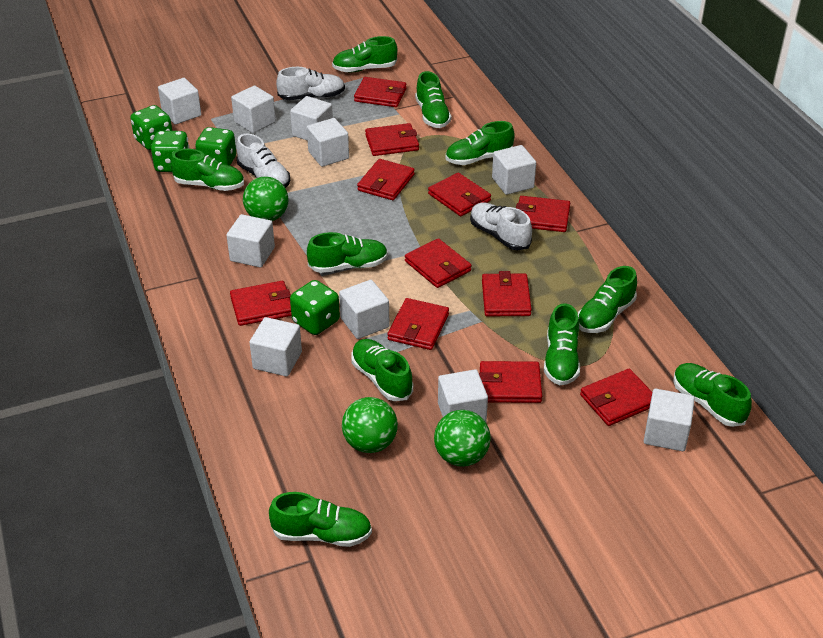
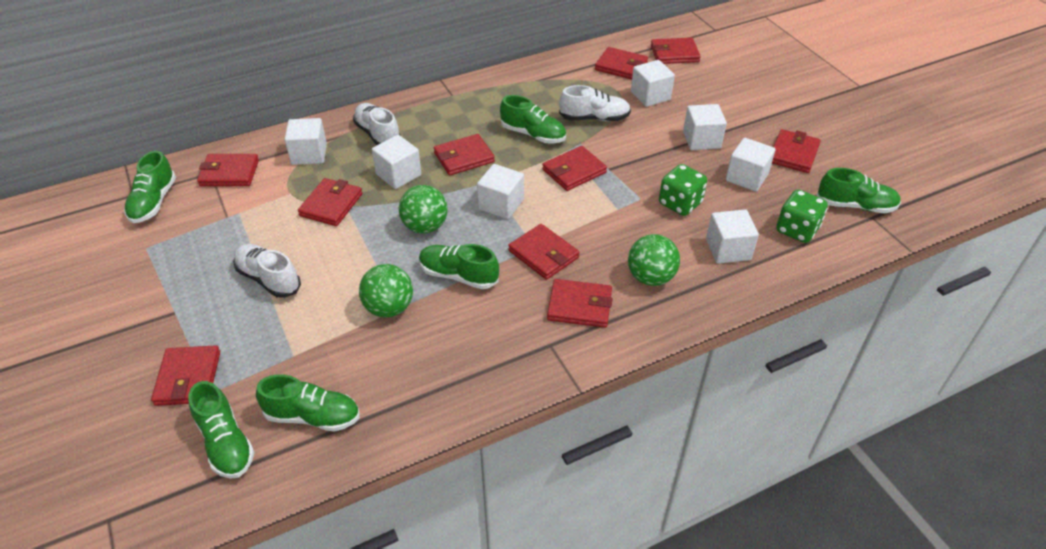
green dice: [130,105,172,150] [151,131,189,172] [195,127,236,166] [290,280,340,335] = 4 -> [659,164,707,216] [776,190,828,243] = 2
green shoe: [170,149,244,191] [269,492,372,547] [307,232,388,273] [332,36,397,72] [351,339,413,401] [415,71,451,128] [445,121,515,165] [544,303,580,385] [578,266,637,333] [673,363,752,427] = 10 -> [124,151,176,223] [188,381,255,479] [256,374,360,432] [419,244,499,289] [500,95,566,144] [817,168,901,214] = 6
red wallet: [230,281,292,326] [354,77,406,107] [357,159,415,200] [365,123,419,156] [387,298,449,350] [405,238,472,288] [428,172,491,216] [479,361,542,403] [482,271,532,316] [516,196,570,232] [580,369,652,426] = 11 -> [151,345,220,406] [197,154,259,186] [298,178,362,226] [434,134,495,176] [508,224,579,280] [542,146,607,191] [547,279,612,328] [595,47,648,79] [651,37,701,64] [772,129,821,173] = 10
white cube: [158,78,201,125] [226,214,275,268] [231,85,276,133] [249,317,302,377] [290,96,333,141] [307,118,349,167] [339,280,390,339] [438,369,488,422] [492,145,536,195] [644,388,695,451] = 10 -> [284,118,327,165] [372,135,421,189] [477,164,524,219] [631,60,675,107] [683,104,727,150] [706,209,759,264] [726,138,775,192] = 7

